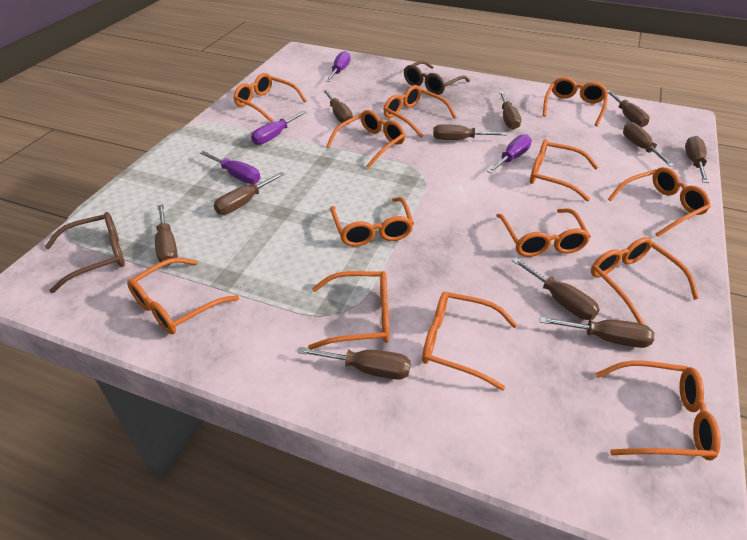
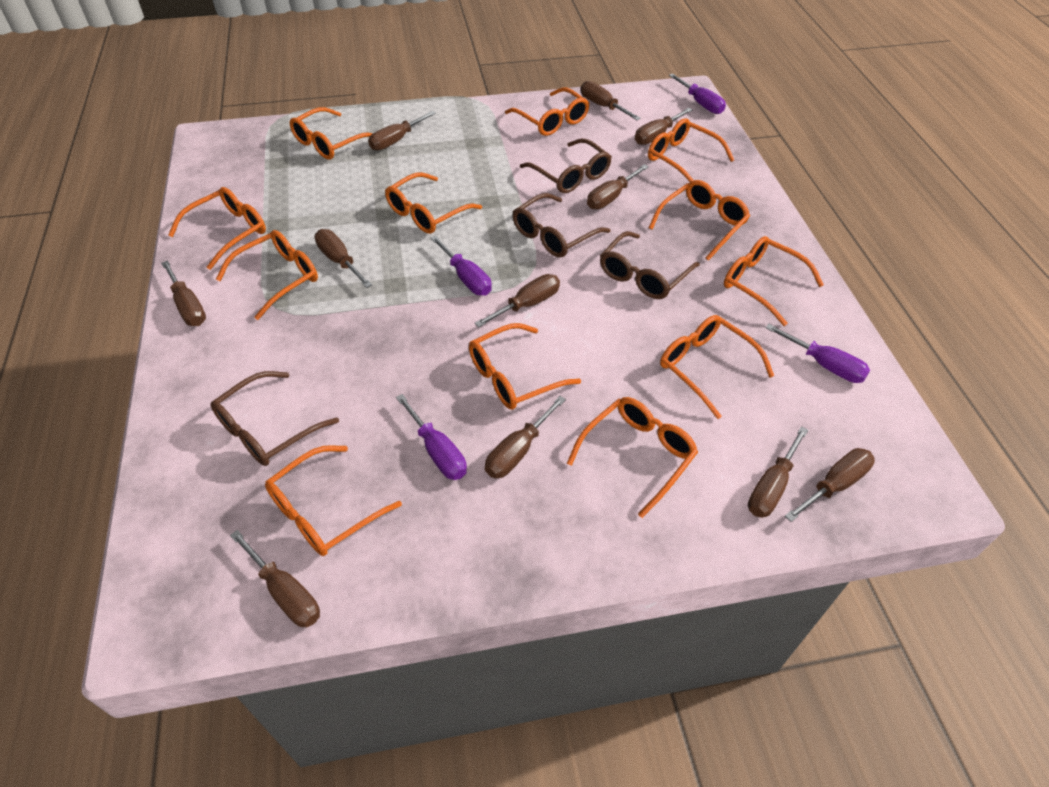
brown glasses: [45,212,125,293] [404,61,470,95] = 2 -> [211,371,339,466] [513,193,610,258] [520,138,612,193] [600,231,700,299] = 4
orange glasses: [127,258,239,334] [233,73,307,122] [308,271,389,350] [326,110,406,168] [330,197,414,247] [384,85,456,138] [422,292,518,390] [496,208,591,257] [530,139,598,201] [543,77,608,126] [591,237,699,324] [595,360,721,460] [608,167,711,237] = 13 -> [168,187,266,270] [216,230,318,320] [265,445,402,556] [289,107,373,160] [385,172,482,234] [469,323,581,410] [505,88,590,136] [567,397,698,518] [648,118,734,182] [649,180,750,261] [660,315,774,419] [724,236,824,326] = 12

